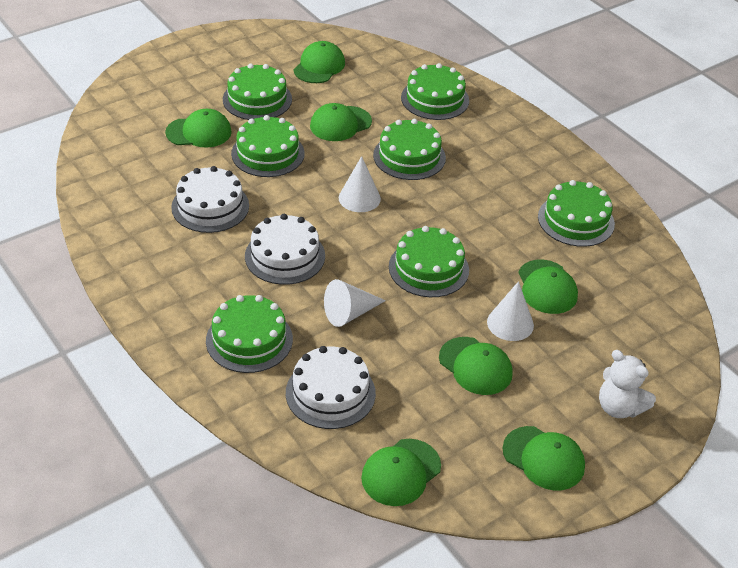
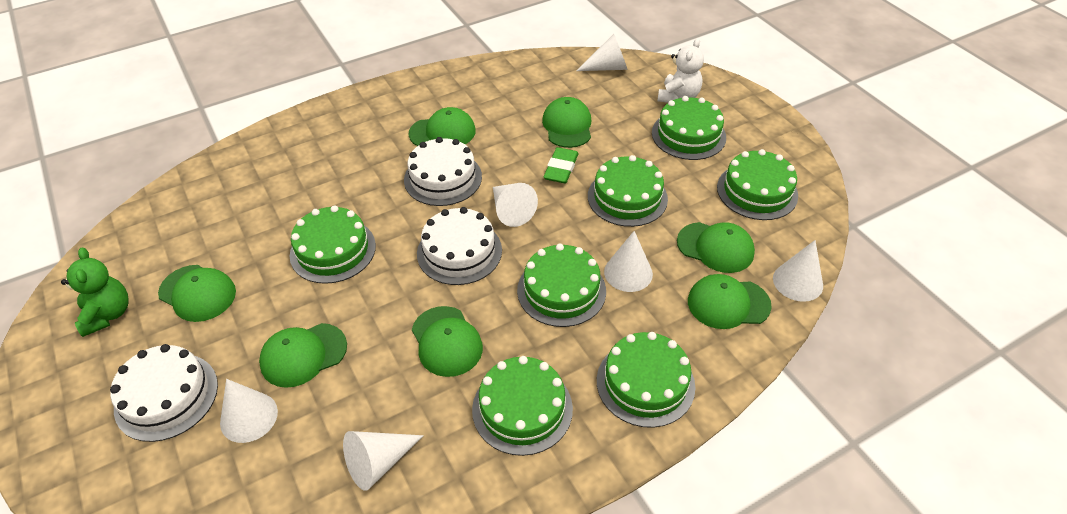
green eraser: none = 0 -> [543,147,578,183] = 1
green teddy bear: none = 0 -> [61,248,129,337] = 1
white cone: [324,279,386,327] [339,156,381,212] [487,281,534,341] = 3 -> [220,379,278,443] [343,431,424,491] [493,183,538,227] [576,34,628,71] [604,231,653,292] [773,240,823,302] = 6

